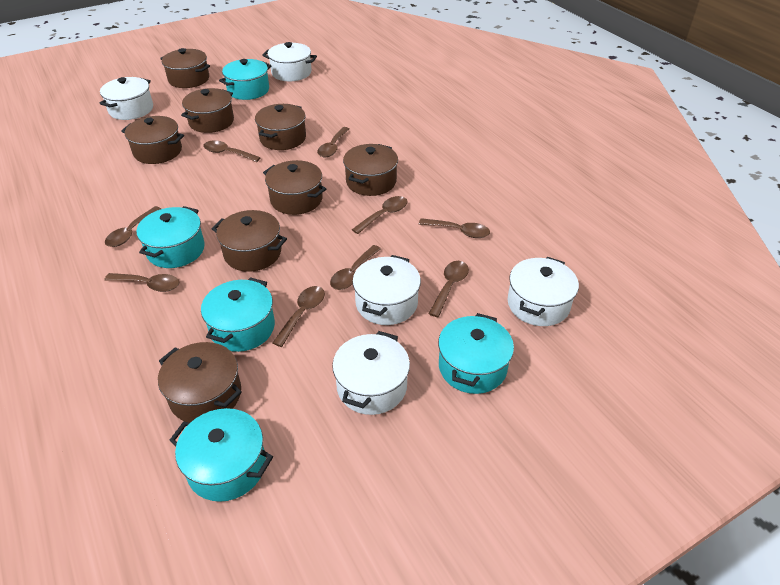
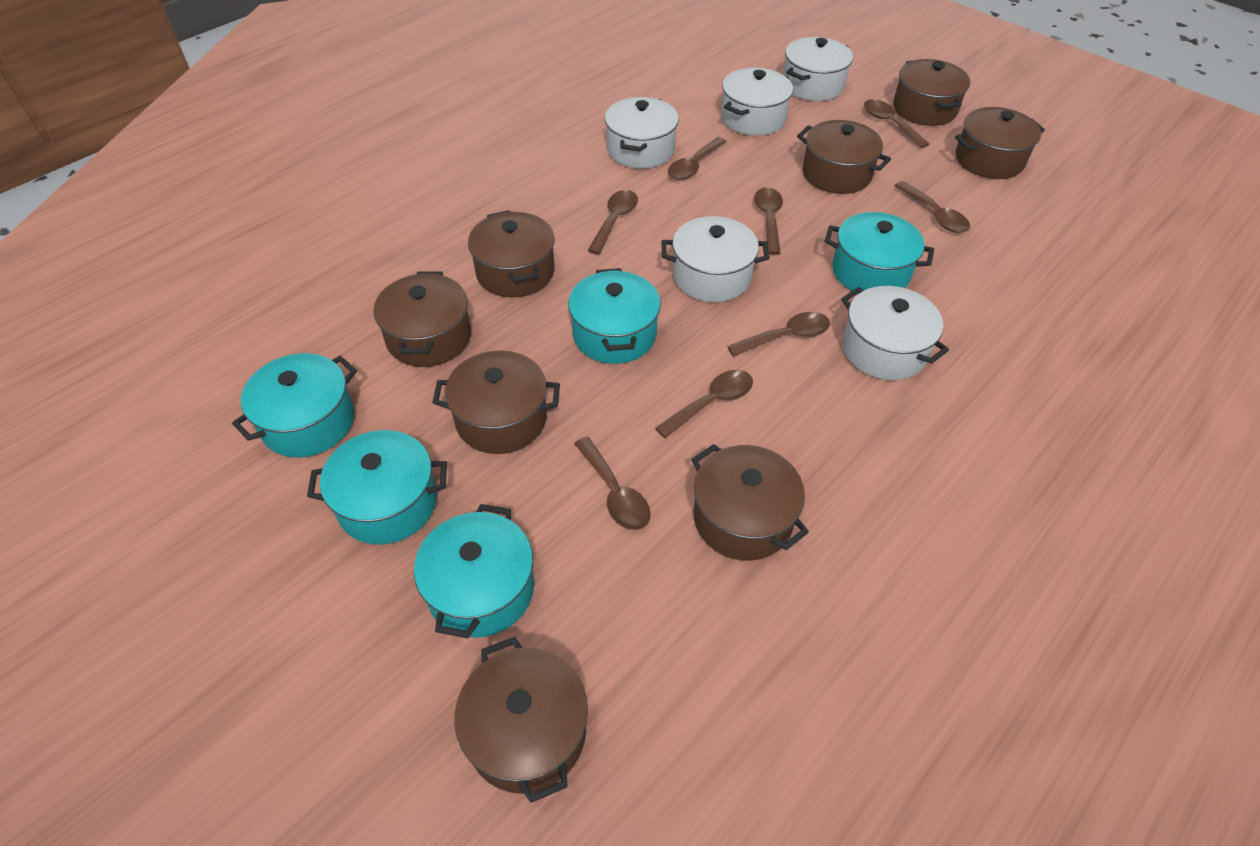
brown spoon: [105,206,161,247] [105,273,180,292] [203,140,261,162] [273,286,325,347] [317,127,349,158] [330,245,381,290] [352,196,408,234] [419,218,490,238] [429,261,469,317] = 9 -> [574,437,651,530] [587,190,638,254] [655,370,753,438] [668,137,727,180] [727,312,830,356] [754,187,783,255] [864,99,929,148] [895,181,970,233] = 8

